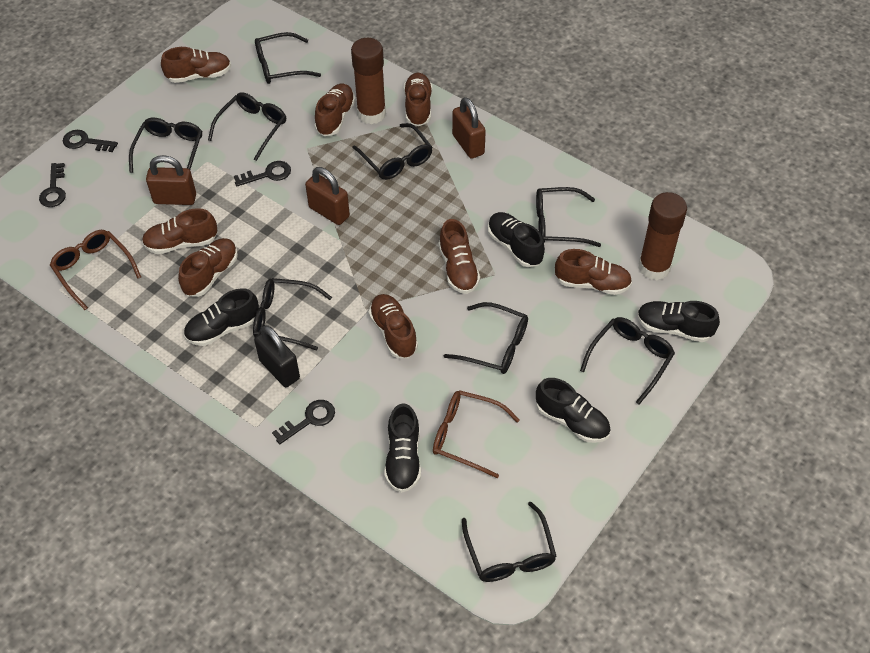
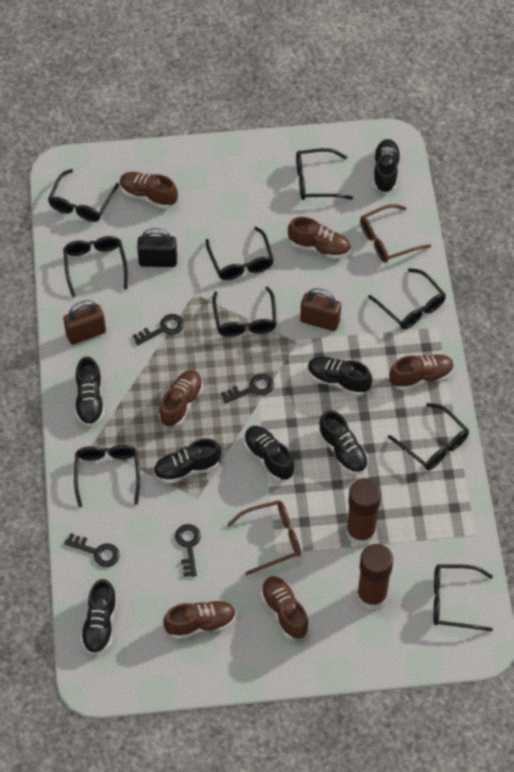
black shoe: [184,288,259,346] [384,403,421,493] [488,212,545,267] [536,378,611,443] [637,301,720,342] = 5 -> [75,356,104,427] [80,579,117,655] [153,439,221,484] [244,426,294,481] [308,356,372,396] [319,410,368,475] [373,139,401,193] = 7
brown padlock: [146,155,196,205] [305,167,350,225] [452,97,486,159] = 3 -> [63,300,106,345] [300,288,341,331] = 2
brown shoe: [142,208,217,254] [161,47,231,83] [178,238,238,297] [315,84,356,136] [369,294,418,358] [404,73,432,126] [439,219,480,294] [555,249,632,295] = 8 -> [120,172,178,209] [159,370,203,427] [163,600,236,639] [261,576,309,639] [288,217,351,259] [389,354,454,390] = 6

